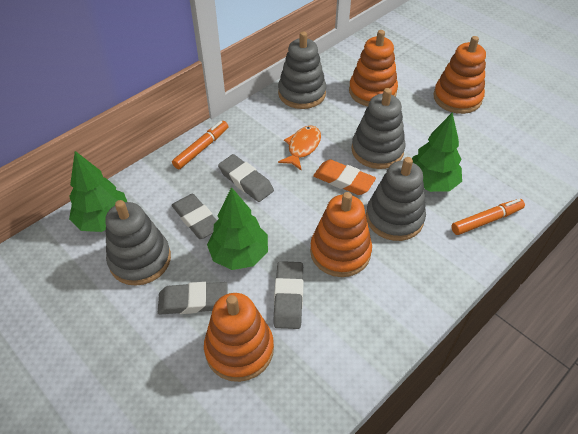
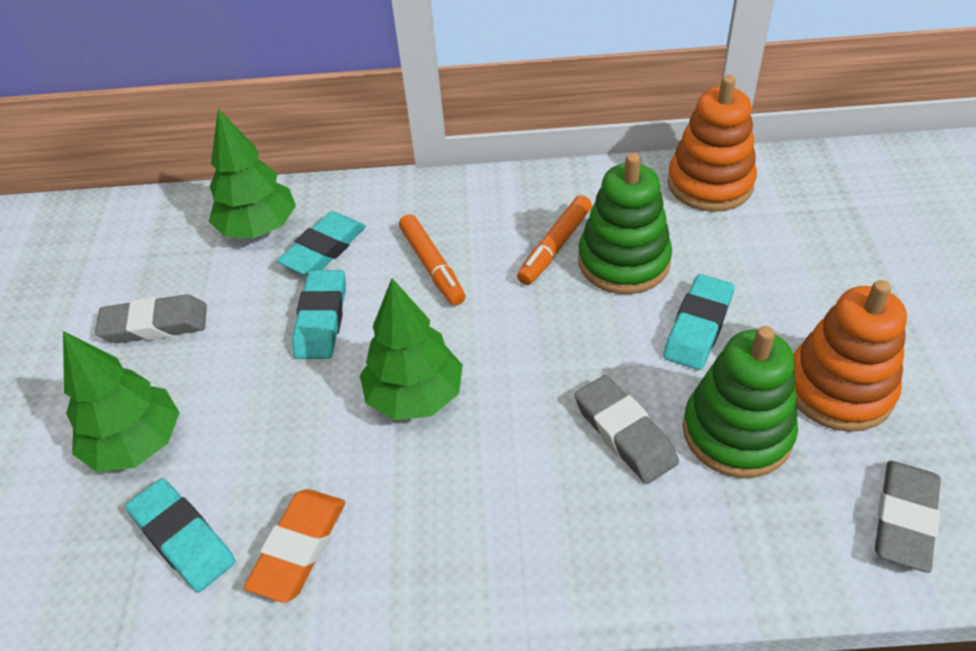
green stacking toy: none = 0 -> [578,153,672,294] [683,326,798,478] = 2
grey eraser: [158,282,228,314] [171,194,217,239] [218,154,274,202] [273,261,304,329] = 4 -> [95,294,207,343] [574,375,679,484] [875,461,941,573] = 3
grey stacking toy: [105,200,171,286] [278,31,326,109] [351,88,406,169] [366,157,426,241] = 4 -> none = 0
orange fish: [278,126,321,171] = 1 -> none = 0
orange stacking toy: [204,293,274,382] [310,192,372,277] [349,30,398,106] [433,36,486,114] = 4 -> [667,75,757,212] [793,280,907,432] = 2
turquoise eraser: none = 0 -> [125,478,235,592] [277,211,366,276] [292,270,346,359] [663,274,734,370] = 4

